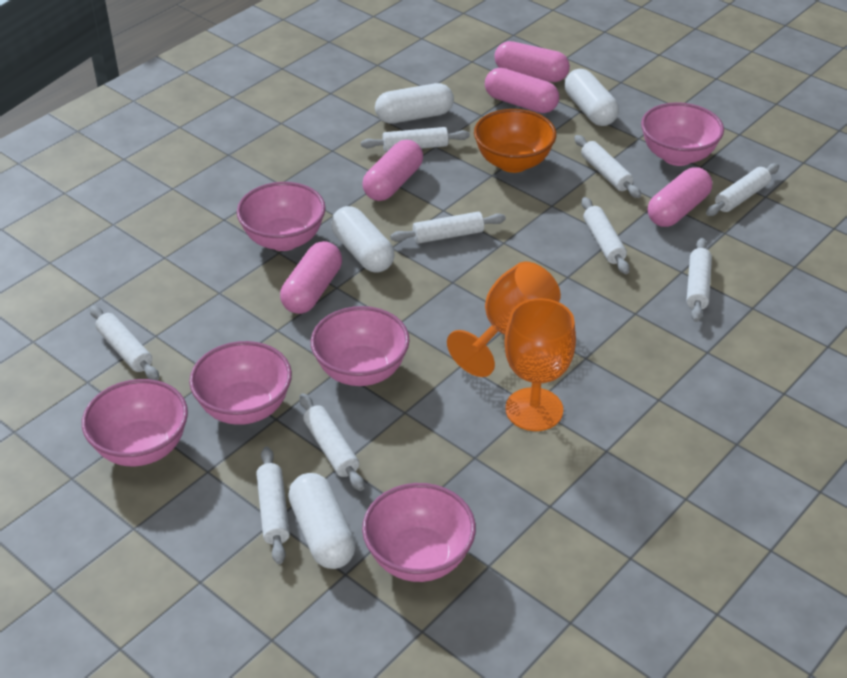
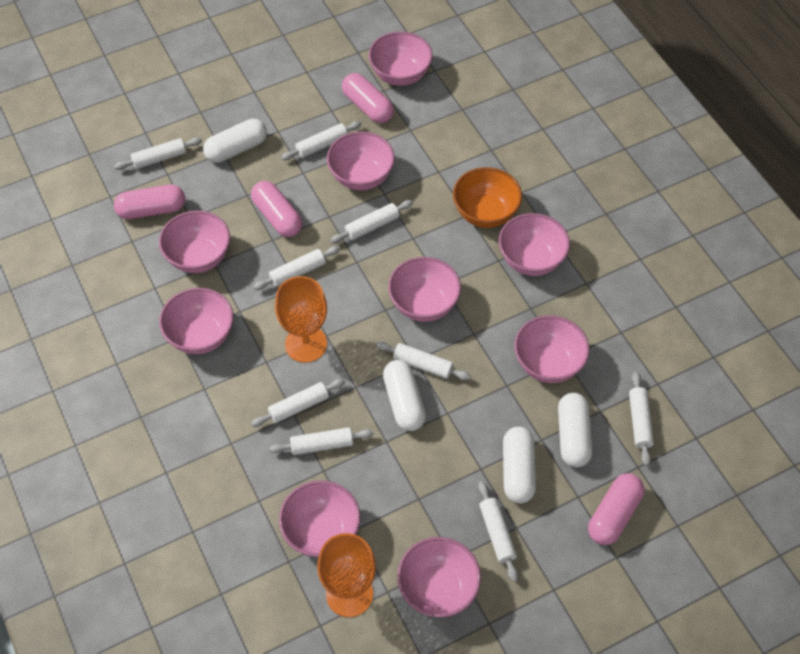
pink bowl: [82,379,188,466] [189,341,292,425] [237,182,326,251] [311,306,410,386] [362,483,476,582] [641,102,724,166] = 6 -> [159,211,230,273] [159,288,234,354] [279,481,361,557] [327,131,395,190] [369,32,433,86] [388,257,461,322] [397,537,481,618] [499,213,570,276] [514,315,590,383] = 9
pink capsule: [280,241,342,314] [362,140,423,201] [485,68,559,113] [494,41,570,82] [648,167,712,227] = 5 -> [114,185,185,219] [251,181,302,237] [342,73,394,123] [588,473,644,545] = 4

